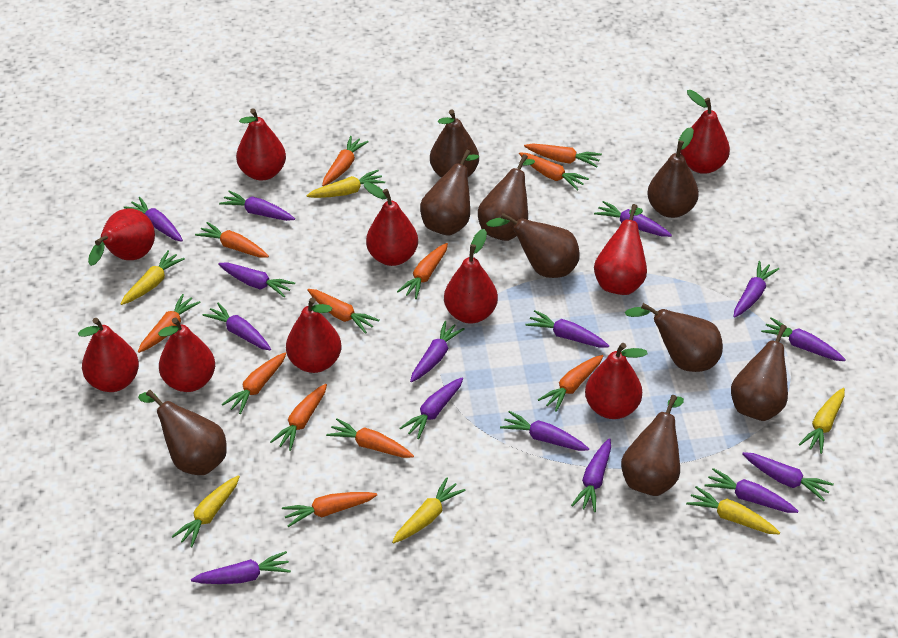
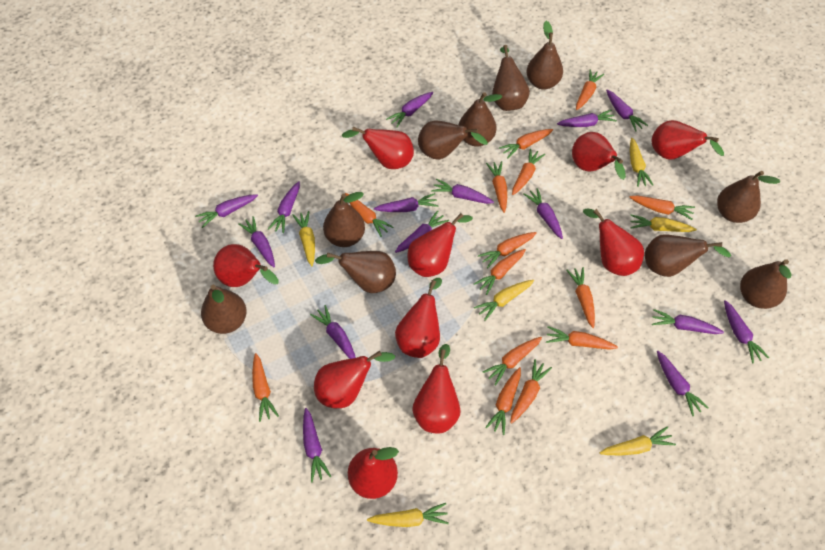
brown pear: [138,390,227,475] [420,150,479,236] [430,109,479,178] [478,154,535,241] [486,213,580,278] [621,395,684,496] [625,303,723,372] [647,127,699,218] [731,325,792,421] = 9 -> [201,285,247,334] [315,251,396,293] [323,192,365,247] [418,120,488,159] [459,92,502,147] [492,45,530,111] [526,21,563,90] [645,234,731,277] [717,171,780,223] [740,259,792,309] = 10
orange carrot: [138,294,201,353] [195,222,269,258] [222,353,286,414] [270,384,327,451] [282,492,377,527] [307,289,380,334] [322,136,369,186] [326,418,414,458] [397,243,448,299] [519,152,589,191] [524,143,602,167] [538,355,603,412] = 12 -> [252,353,279,422] [345,193,393,237] [474,249,526,295] [478,232,537,268] [482,337,542,386] [485,367,521,435] [486,161,507,213] [499,129,553,159] [510,359,552,424] [512,148,545,195] [546,326,618,350] [566,267,595,328] [576,69,604,110] [629,195,695,220] = 14

